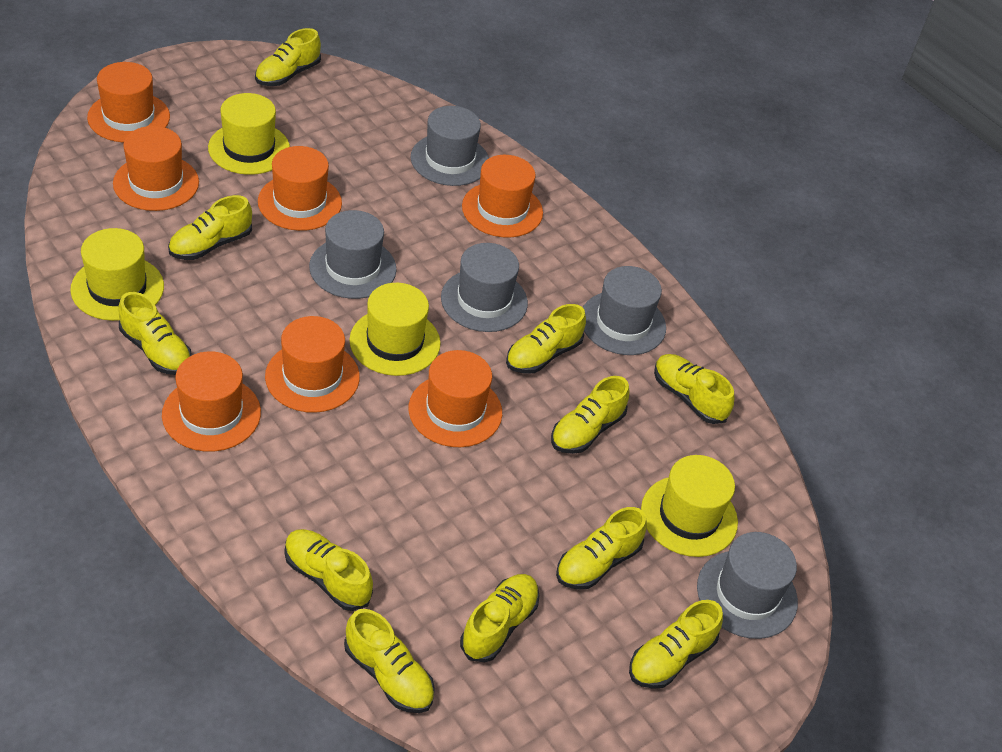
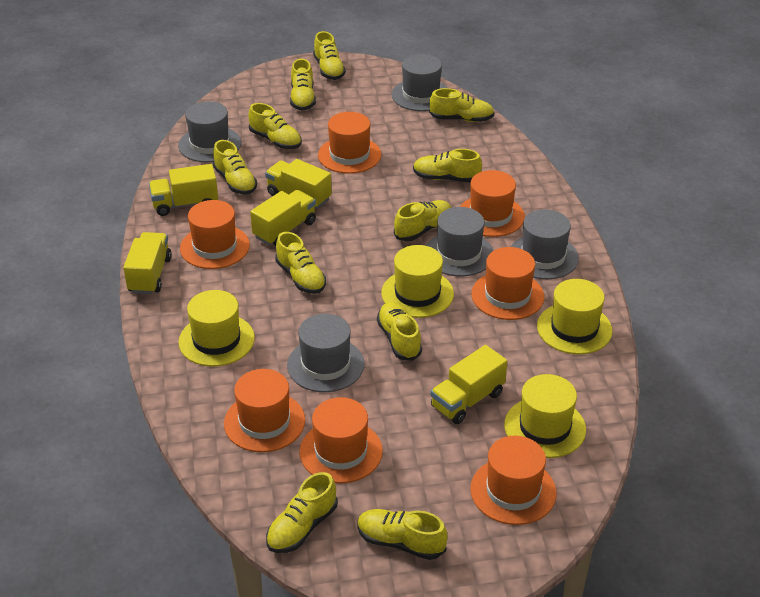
yellow truck: none = 0 -> [123,232,172,294] [149,164,218,216] [250,190,316,246] [265,159,332,208] [430,345,508,424] = 5

